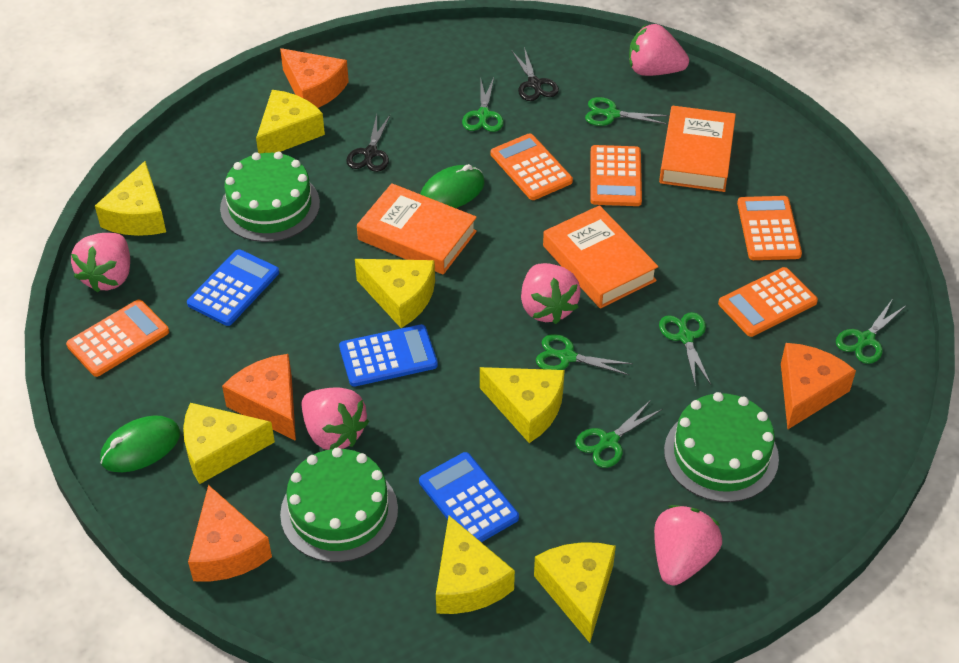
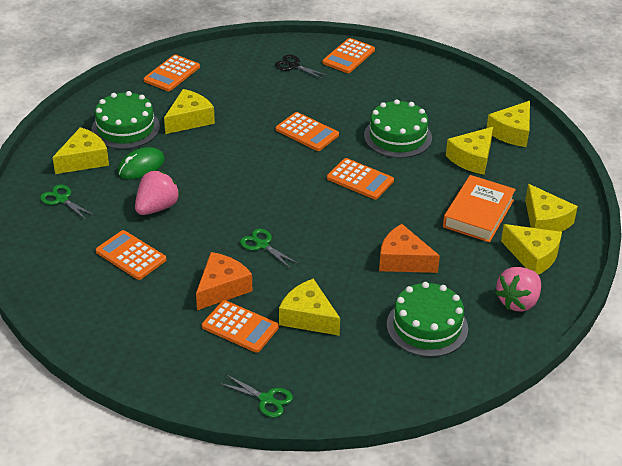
black scissors: [346,115,390,172] [512,47,559,101] = 2 -> [275,55,329,79] = 1
blue calculator: [187,249,279,326] [339,324,438,387] [419,452,519,542] = 3 -> none = 0
green mouse: [100,415,180,472] [420,164,485,208] = 2 -> [118,147,165,179] = 1
green scissors: [462,78,504,132] [536,334,633,375] [575,400,663,468] [585,97,669,126] [659,312,711,387] [836,300,907,364] = 6 -> [40,184,95,220] [219,374,293,418] [240,229,299,269] = 3
orange book: [357,183,477,275] [543,205,658,309] [659,106,736,192] = 3 -> [443,175,516,242] = 1
orange calculator: [66,300,169,377] [491,133,573,200] [590,145,642,206] [718,267,818,337] [737,196,802,260] = 5 -> [96,230,166,280] [144,54,200,91] [202,300,279,353] [276,112,339,151] [322,38,375,73] [327,158,394,199] = 6
orange cheese: [188,485,272,582] [222,354,296,441] [280,48,349,108] [781,343,856,429] = 4 -> [196,252,252,310] [379,224,440,273] = 2
pink strawberry: [71,233,130,293] [302,388,369,450] [521,263,581,324] [629,24,689,76] [654,505,722,586] = 5 -> [135,171,180,215] [495,267,541,311] = 2

